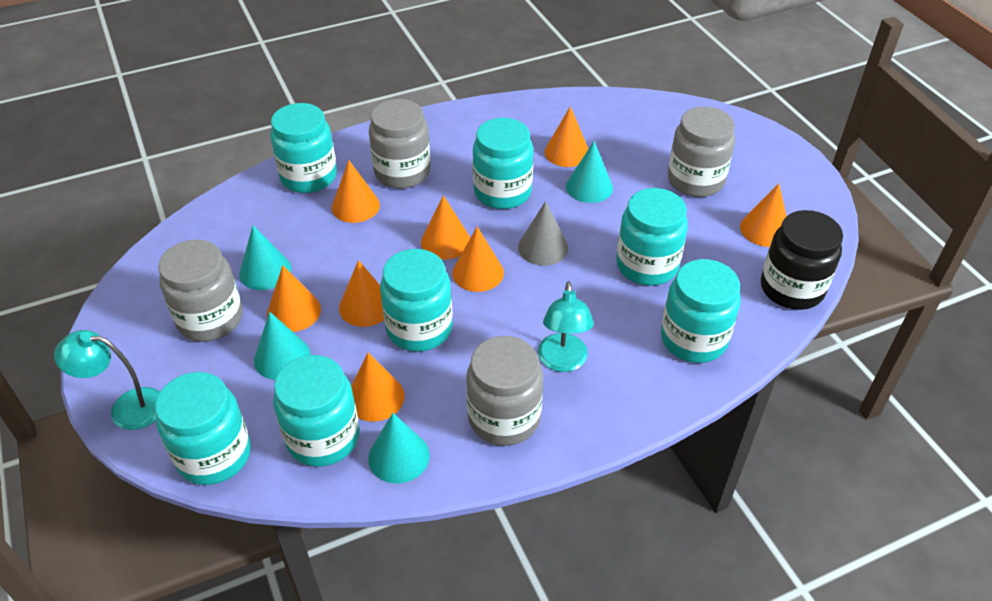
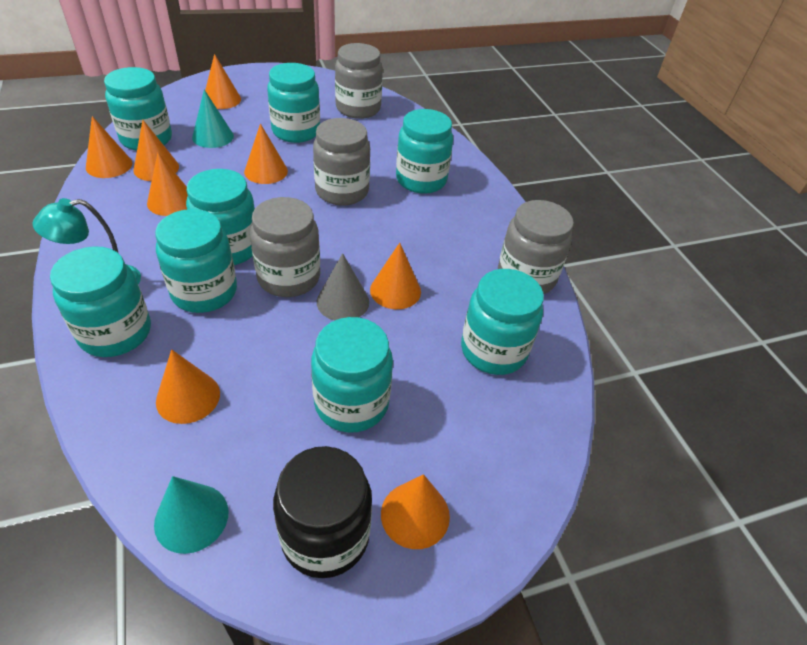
turquoise cone: [239,225,291,290] [254,312,310,380] [368,413,430,484] [566,141,613,203] = 4 -> [154,476,228,554] [192,90,234,148] = 2
turquoise jar: [155,372,251,485] [270,103,337,193] [273,355,359,467] [380,249,453,352] [473,118,533,209] [616,188,688,286] [661,259,740,363] = 7 -> [50,246,151,357] [104,67,172,151] [155,209,237,313] [186,169,255,265] [267,63,320,143] [311,317,393,433] [396,109,453,194] [461,269,544,375] = 8
turquoise lamp: [54,330,160,430] [538,281,594,372] = 2 -> [33,198,141,285] = 1

